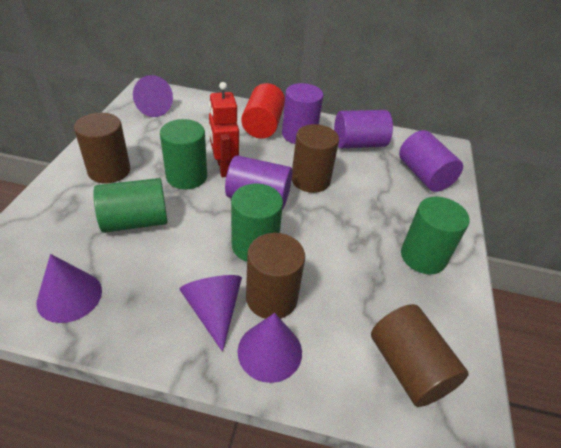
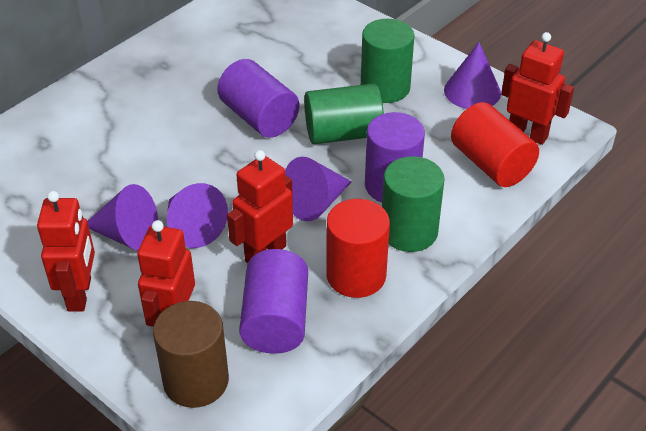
brown cylinder: [74,113,130,183] [246,233,305,319] [292,124,339,193] [371,304,469,407] = 4 -> [153,301,229,408] = 1
green cylinder: [93,178,168,233] [160,119,207,189] [231,183,283,262] [401,197,469,274] = 4 -> [304,84,384,144] [361,19,415,103] [382,156,445,252] = 3
purple cylinder: [225,155,292,209] [282,83,323,144] [334,110,393,148] [399,130,463,192] = 4 -> [217,59,299,138] [239,249,308,354] [365,112,425,203] = 3
red cylinder: [241,83,285,139] = 1 -> [326,199,390,298] [451,102,539,187] = 2
red robot: [209,82,239,177] = 1 -> [37,191,95,312] [137,220,195,327] [227,150,293,263] [501,32,574,145] = 4

